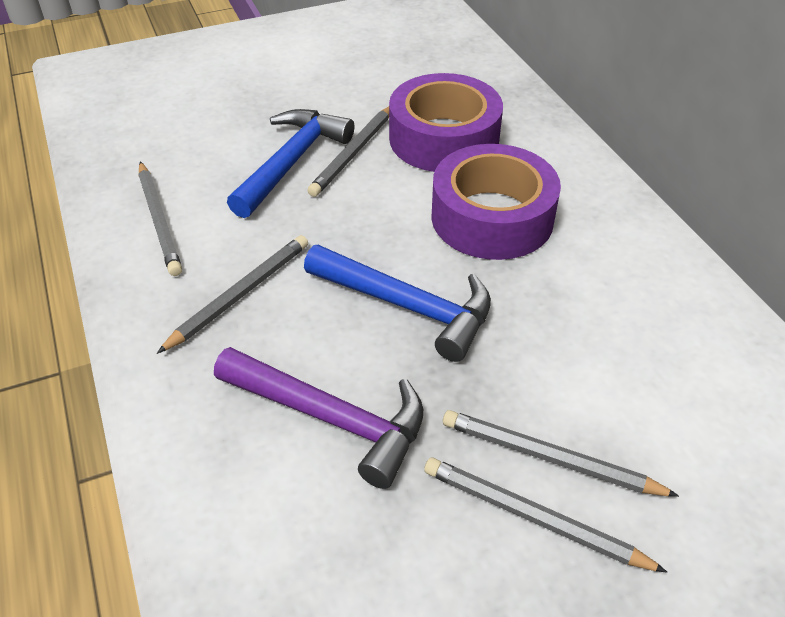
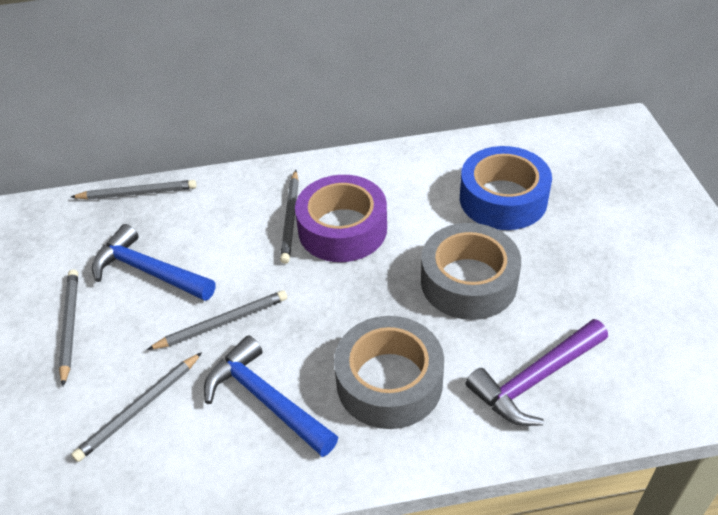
blue tape: none = 0 -> [460,146,552,230] = 1
grey tape: none = 0 -> [334,316,444,429] [421,223,521,320] = 2
purple tape: [389,73,503,172] [431,144,561,260] = 2 -> [295,175,387,262] = 1

